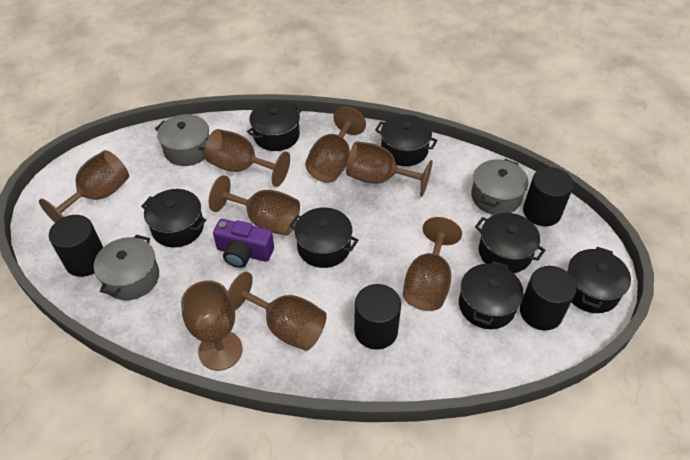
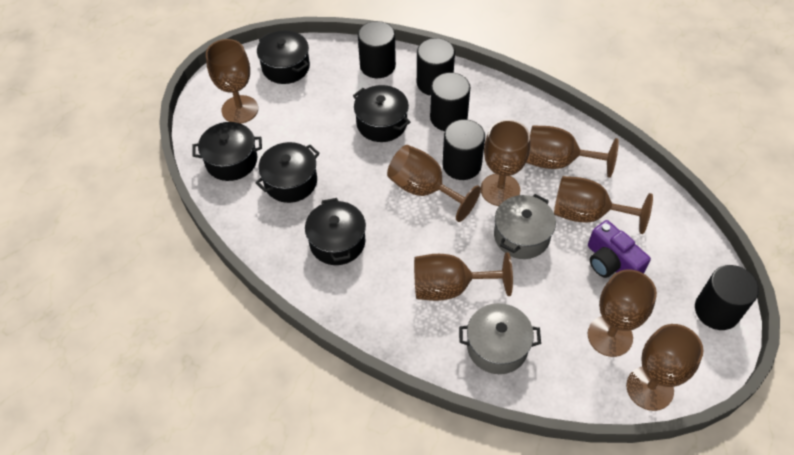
black cylinder: [49,215,103,277] [354,284,401,350] [520,266,577,331] [523,167,573,226] = 4 -> [358,21,396,78] [417,38,455,96] [430,72,470,131] [442,119,485,180] [695,265,759,330] = 5
black pot: [141,189,206,247] [247,101,302,151] [289,208,358,268] [375,114,438,166] [459,261,524,329] [475,213,545,273] [567,247,631,313] = 7 -> [193,122,262,181] [255,142,320,203] [257,30,310,84] [305,198,366,265] [353,85,410,142] = 5
grey pot: [94,235,159,300] [155,114,209,166] [471,159,528,215] = 3 -> [459,303,541,374] [494,194,556,259] = 2

